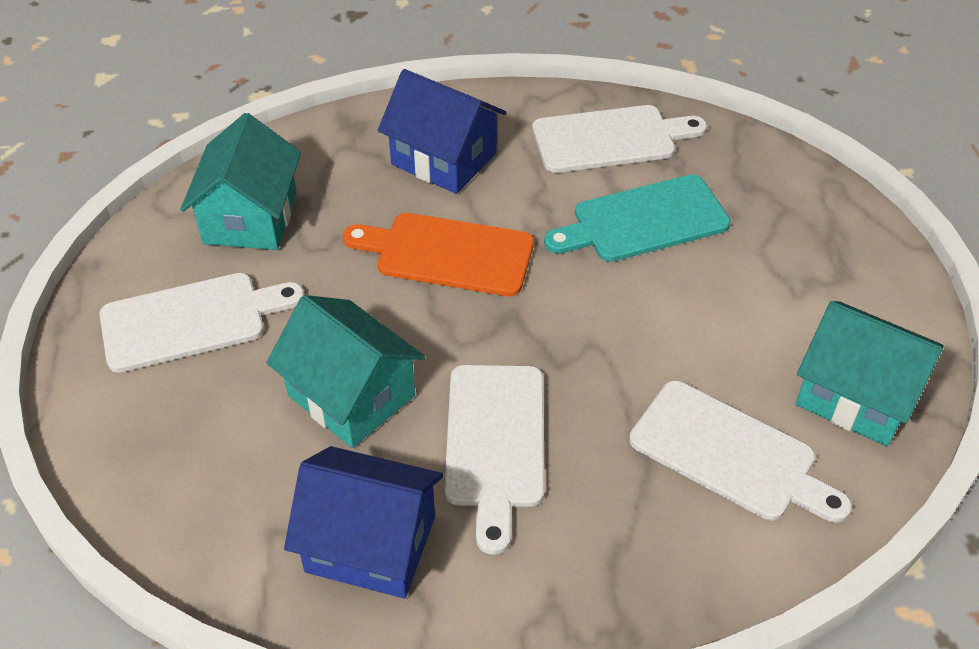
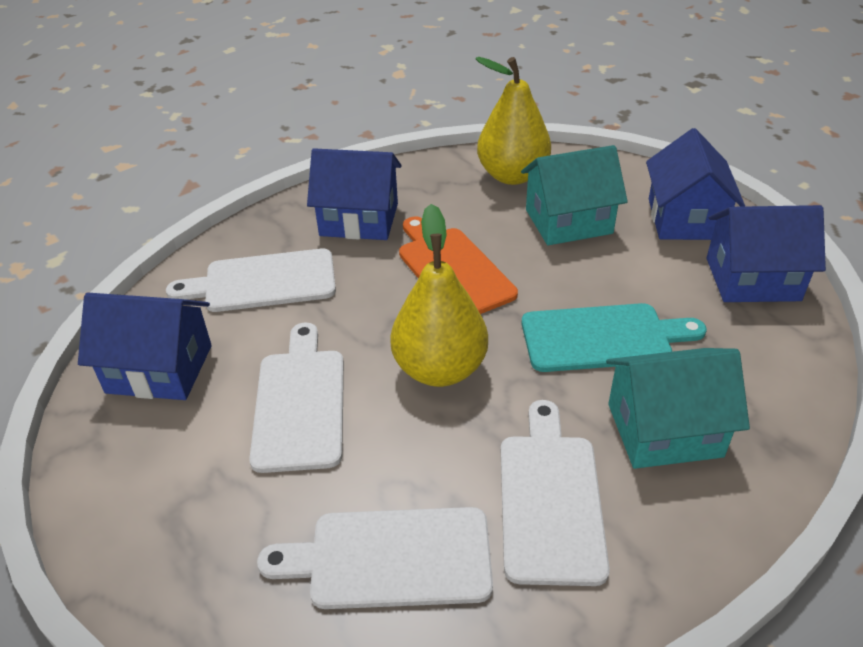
blue house: [284,446,443,598] [378,69,506,194] = 2 -> [78,293,212,400] [307,148,402,240] [646,128,745,240] [707,205,826,302] = 4
turquoise house: [180,113,301,250] [266,295,425,448] [796,301,944,446] = 3 -> [521,145,628,245] [606,348,750,469] = 2
yellow pear: none = 0 -> [390,204,488,387] [475,57,551,185] = 2

